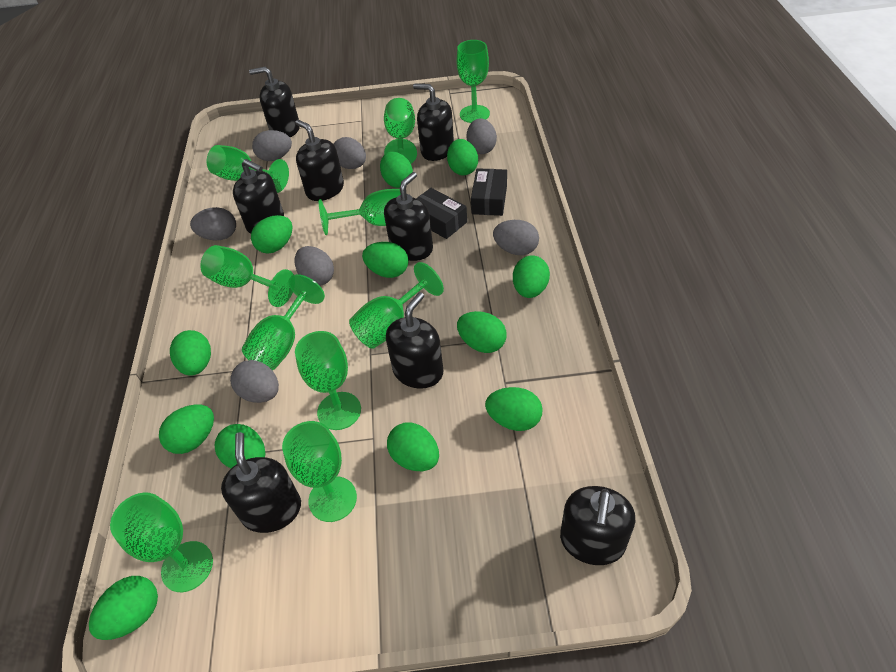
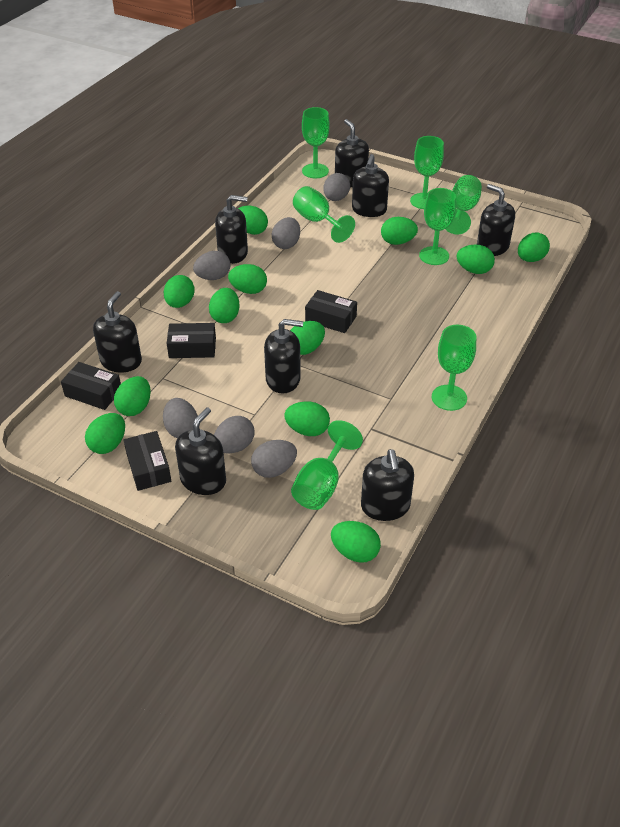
black box: [416,188,467,239] [471,168,507,216] = 2 -> [61,362,121,410] [124,431,171,491] [167,323,216,358] [305,290,357,333] = 4
green goblet: [110,493,213,592] [200,245,294,307] [207,145,289,193] [242,274,325,370] [282,421,357,522] [295,331,361,430] [319,189,401,235] [349,262,444,349] [384,98,417,164] [457,40,490,123] = 10 -> [291,420,363,510] [293,186,355,243] [302,107,330,178] [410,136,444,209] [419,188,456,265] [432,325,476,411] [446,175,482,234] = 7
grey egg: [190,207,236,240] [230,360,279,403] [252,130,292,161] [295,246,334,286] [334,137,366,169] [467,118,497,154] [493,220,539,255] = 7 -> [163,398,198,438] [193,251,231,280] [214,416,254,453] [251,440,297,478] [272,217,300,249] [323,173,350,201] = 6

